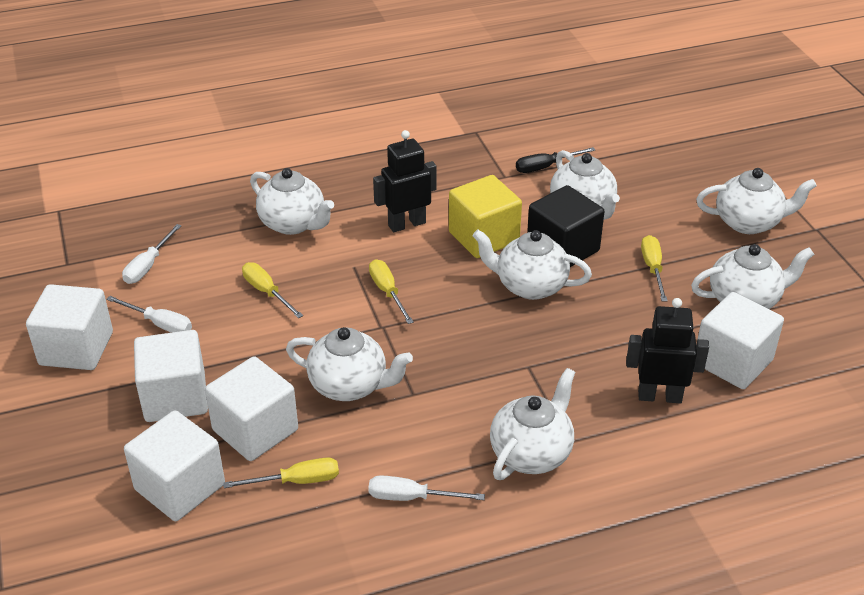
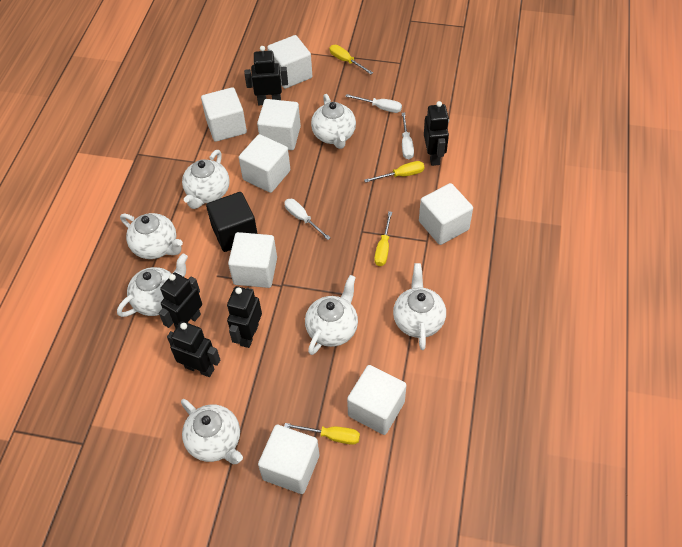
black robot: [373,130,437,232] [626,298,709,403] = 2 -> [159,273,202,328] [167,321,220,377] [227,286,262,348] [244,46,288,105] [424,101,449,166] = 5
black screwdriver: [516,147,595,173] = 1 -> none = 0
white cube: [26,284,113,370] [124,410,225,521] [134,330,208,422] [205,356,298,461] [697,292,784,389] = 5 -> [201,87,247,142] [228,232,277,288] [239,134,291,193] [257,99,301,150] [258,425,319,494] [267,35,312,89] [347,365,407,435] [419,183,473,245] = 8
yellow cube: [449,175,522,258] = 1 -> none = 0

